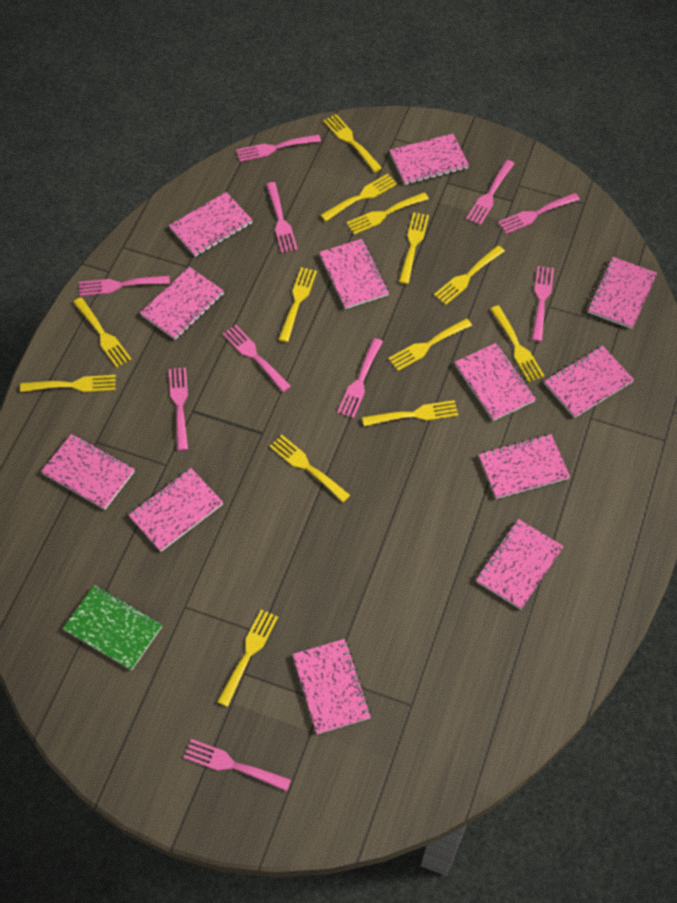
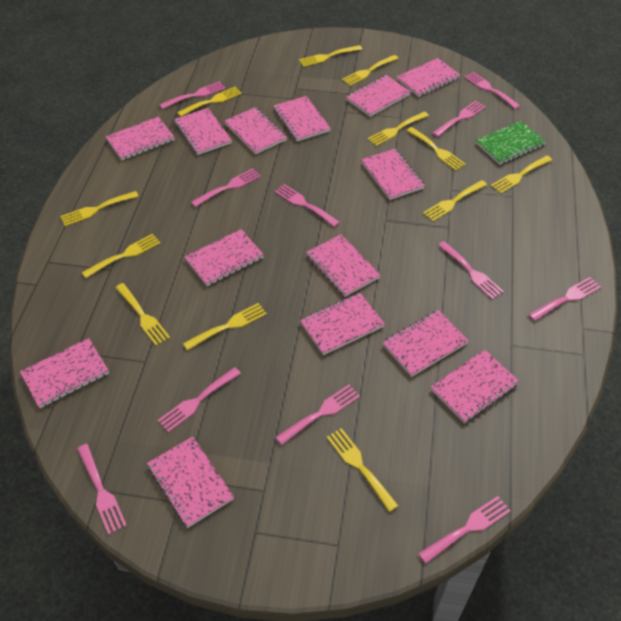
pink fork: [79,276,170,296] [169,368,188,451] [183,739,291,791] [223,325,291,392] [236,134,321,162] [266,182,298,253] [337,338,383,418] [466,160,515,225] [498,193,580,234] [532,266,554,342] = 10 -> [77,444,127,535] [158,367,241,432] [159,81,226,109] [191,168,261,207] [275,184,340,227] [275,385,360,445] [418,496,510,564] [432,101,486,137] [438,241,504,299] [464,72,520,109] [528,277,601,321] = 11
pink notebook: [41,434,135,510] [128,468,223,552] [140,267,224,340] [169,192,253,257] [292,639,371,734] [319,239,389,309] [390,133,469,185] [455,343,536,421] [476,519,564,610] [479,434,570,499] [544,346,634,418] [588,257,657,329] = 12 -> [20,338,109,408] [105,117,175,160] [147,437,234,528] [174,108,232,155] [185,229,264,286] [224,107,287,154] [274,96,331,141] [300,293,385,355] [306,234,381,297] [346,75,411,117] [361,149,425,200] [382,310,469,377] [396,58,461,97] [431,350,520,423] = 14
yellow fork: [20,375,116,392] [73,297,131,367] [217,609,278,707] [269,435,350,502] [278,267,317,342] [320,174,397,221] [323,114,382,172] [346,192,429,234] [362,400,458,426] [388,318,472,371] [399,212,429,284] [434,245,505,305] [490,305,544,382] = 13 -> [60,191,139,226] [82,234,160,278] [115,283,170,346] [177,87,242,117] [183,303,267,351] [299,45,362,67] [327,428,398,512] [342,55,399,86] [368,112,429,146] [407,127,466,171] [423,180,487,221] [491,155,552,194] = 12

